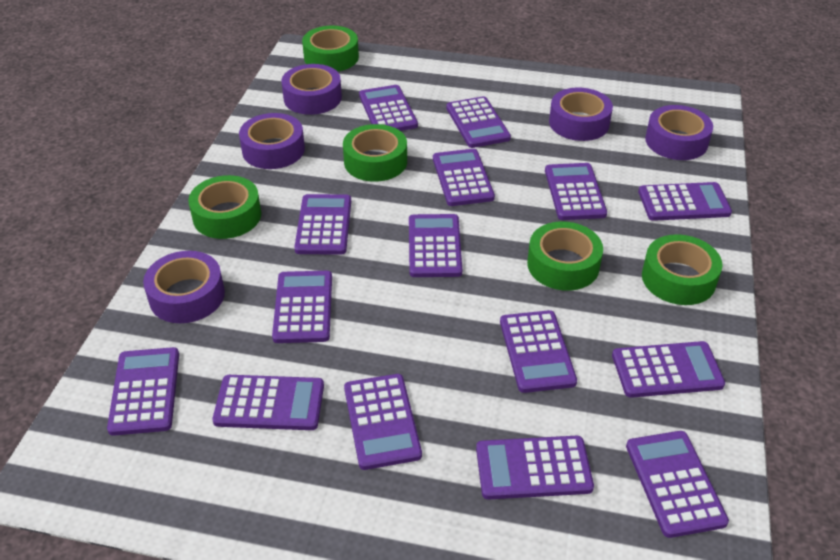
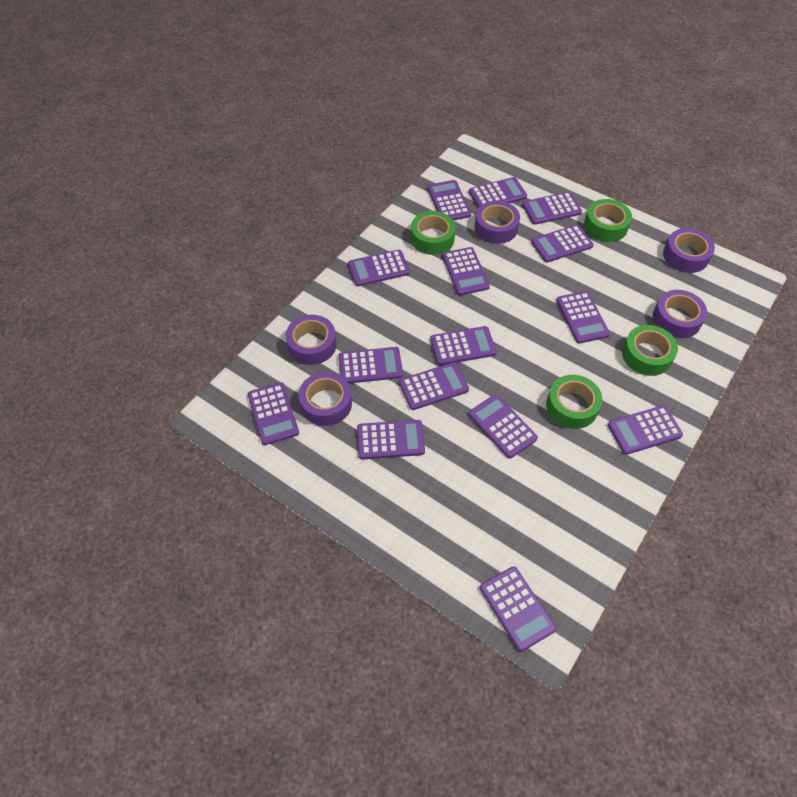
green tape: [188,175,261,239] [302,26,359,72] [343,124,407,182] [527,222,603,291] [642,234,722,305] = 5 -> [411,211,456,255] [546,375,603,429] [584,199,632,242] [622,325,678,376] = 4

